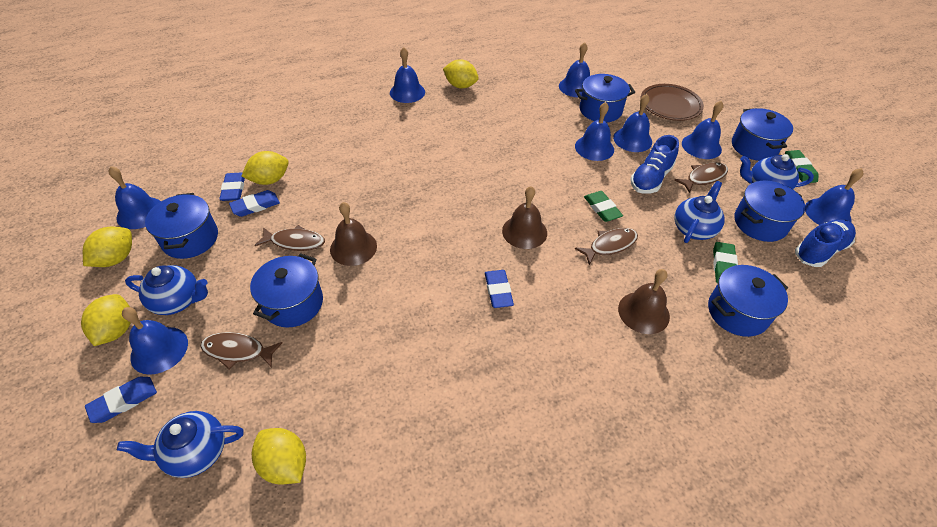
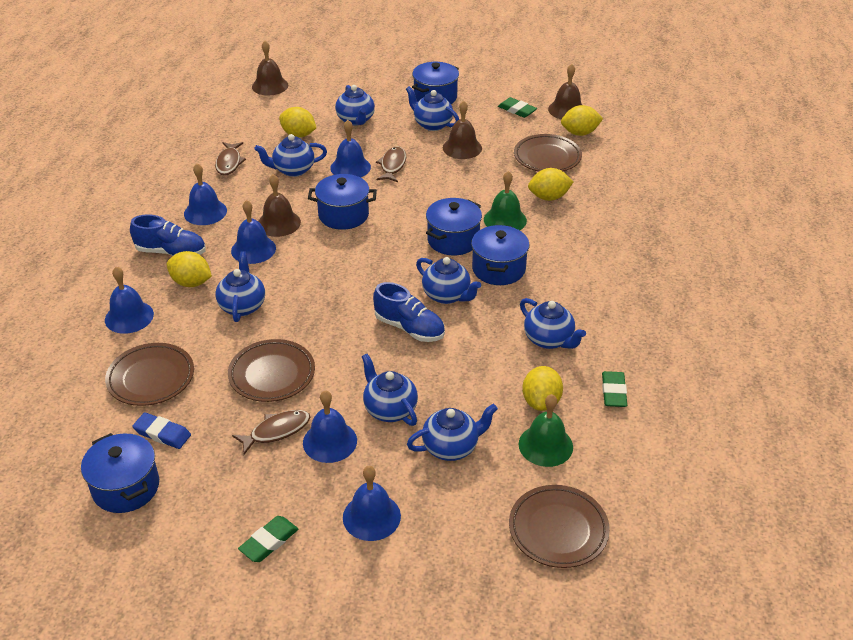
blue bell: [108,166,161,229] [122,307,188,375] [390,47,425,103] [559,42,590,97] [575,102,614,161] [613,94,652,152] [682,101,724,159] [805,168,864,225] = 8 -> [105,266,154,334] [184,164,227,225] [231,200,276,264] [303,390,357,463] [330,120,371,178] [343,466,401,541] = 6
blue eraser: [85,377,157,423] [219,172,245,201] [229,190,280,217] [485,270,514,308] = 4 -> [132,412,191,449] = 1
blue pot: [145,193,218,259] [250,253,323,328] [575,74,635,123] [708,265,788,337] [732,108,793,161] [734,181,805,242] = 6 -> [81,433,159,513] [308,174,377,230] [412,62,459,104] [426,198,482,255] [471,225,529,285] = 5
blue teapot: [117,411,244,478] [125,265,208,315] [674,181,725,243] [740,154,814,190] = 4 -> [216,251,265,322] [254,134,327,177] [335,85,375,126] [361,354,418,426] [406,86,459,131] [407,404,498,461] [416,257,481,304] [520,298,586,349] = 8
brown bell: [330,202,377,266] [502,186,547,249] [618,269,670,334] = 3 -> [252,41,288,95] [258,174,301,237] [443,101,482,159] [548,64,582,119] = 4
brown fish: [200,332,282,369] [255,225,325,251] [575,228,638,265] [674,162,728,193] = 4 -> [215,142,246,176] [232,410,310,455] [376,146,406,182] = 3
brown plate: [640,84,704,121] = 1 -> [105,343,194,406] [228,339,315,402] [509,485,610,568] [514,134,582,172] = 4
green bell: none = 0 -> [484,171,527,230] [519,394,573,467] = 2

